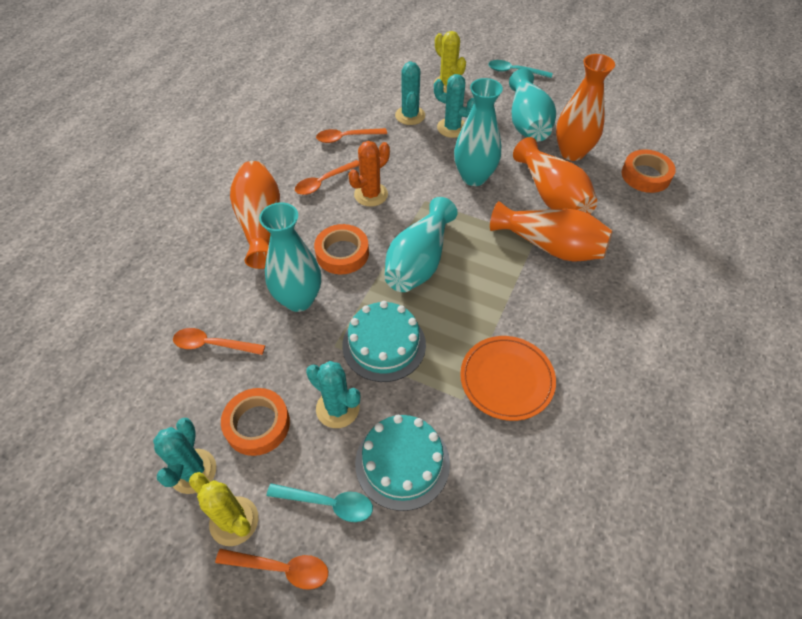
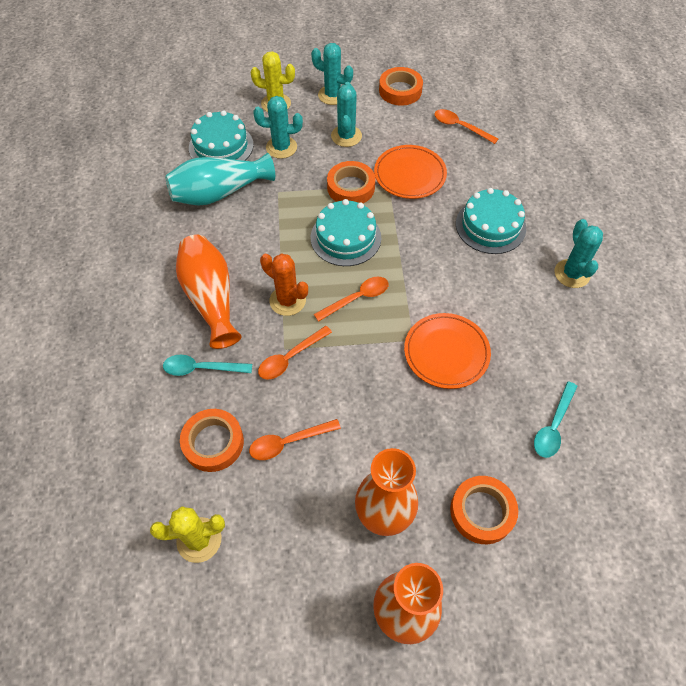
orange plate: [460,336,556,421] = 1 -> [374,145,447,199] [404,313,491,389] = 2
orange tape: [221,388,290,456] [314,224,369,274] [621,149,676,193] = 3 -> [180,409,244,472] [327,161,375,203] [379,67,423,106] [450,476,518,544] = 4
orange vase: [230,161,280,269] [490,201,613,262] [513,137,597,214] [556,54,615,161] = 4 -> [176,235,242,349] [355,448,418,536] [373,563,443,644] = 3
turquoise cake: [342,301,426,382] [355,415,450,511] = 2 -> [189,110,254,161] [311,199,381,266] [456,188,526,254] = 3
turquoise vase: [259,202,321,312] [385,197,458,292] [454,78,503,186] [509,69,556,142] = 4 -> [165,153,275,206] = 1

